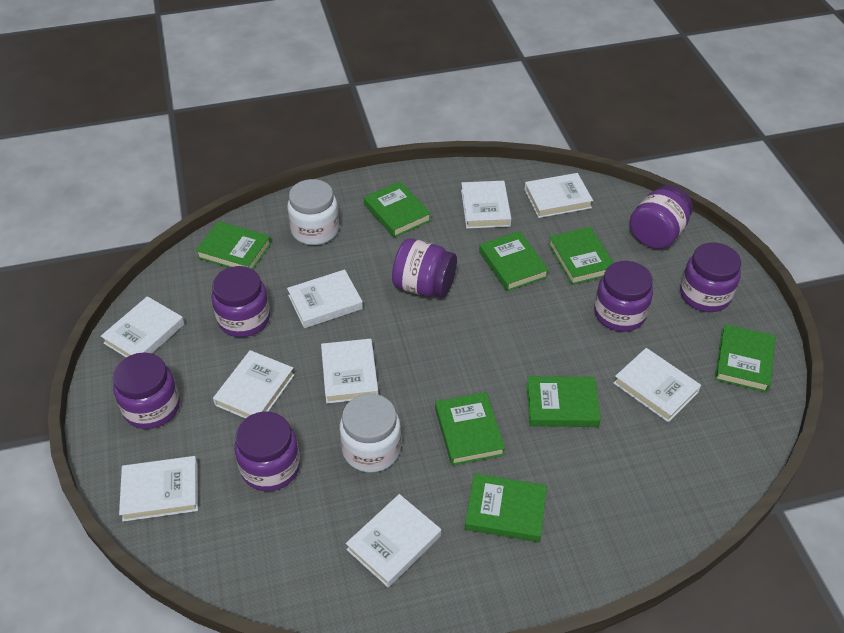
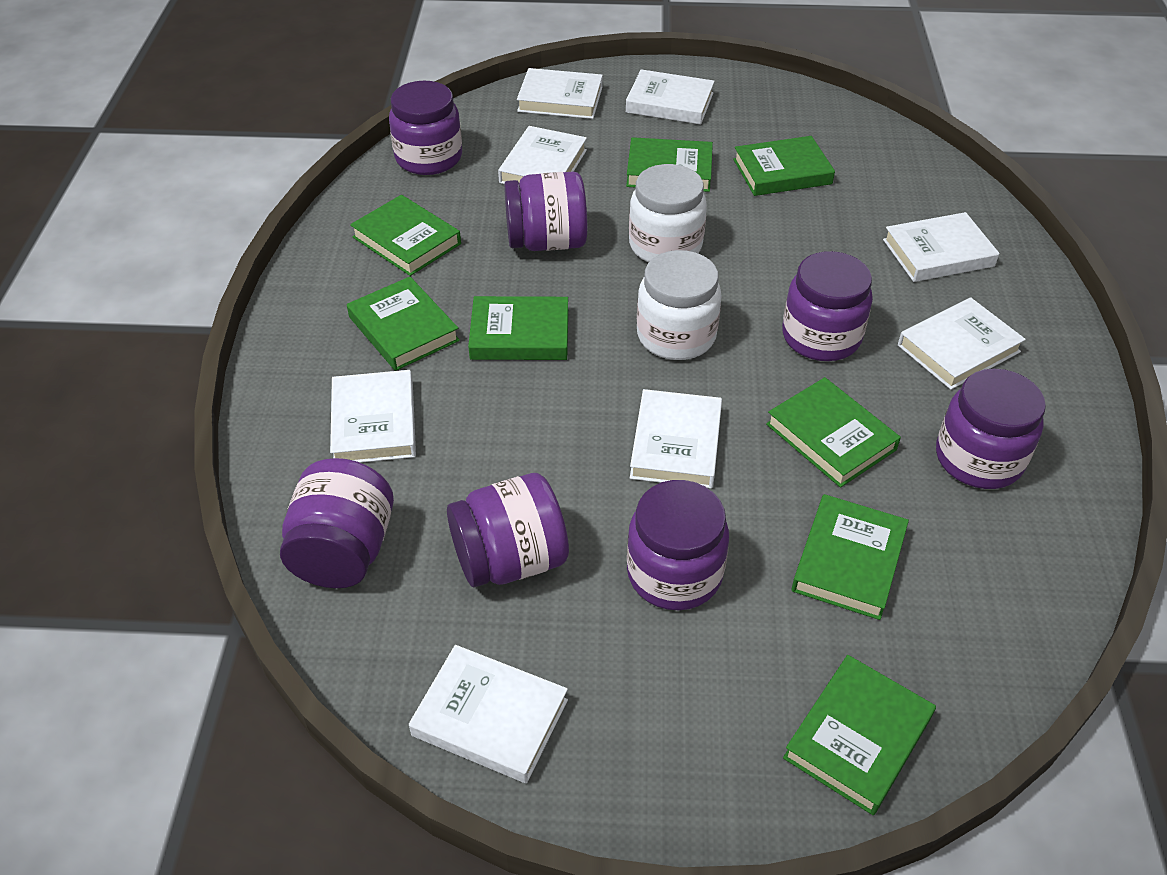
white book: [101,296,184,357] [119,456,198,522] [213,350,295,419] [287,269,363,328] [321,339,379,403] [346,494,441,587] [461,181,511,229] [524,173,593,218] [614,348,701,422] = 9 -> [330,370,416,463] [409,645,568,783] [498,126,587,184] [517,68,603,119] [626,69,715,125] [630,389,722,489] [883,212,999,282] [898,297,1026,390] = 8

